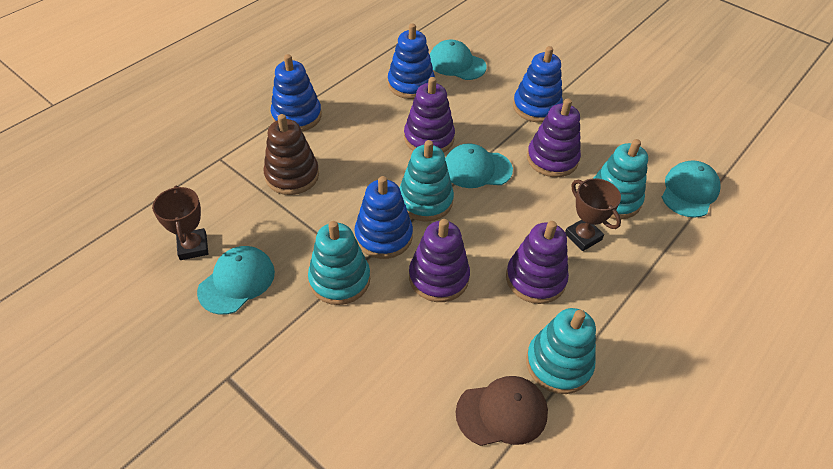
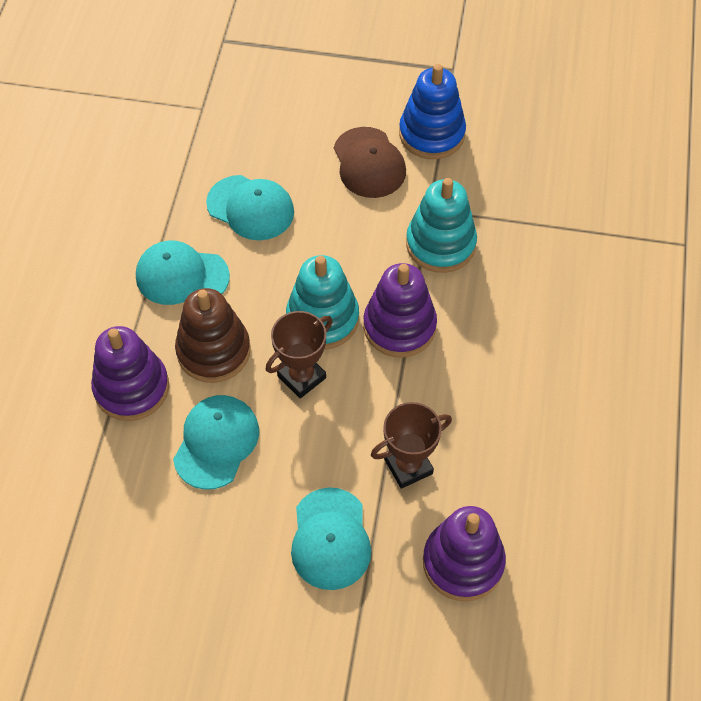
blue stacking toy: [271,54,322,131] [354,176,413,259] [388,23,435,99] [513,46,563,123] = 4 -> [399,64,466,159] = 1
purple stacking toy: [404,77,455,152] [409,219,470,302] [506,221,569,304] [527,98,581,177] = 4 -> [91,326,169,421] [363,263,437,358] [423,506,506,601] = 3
turquoise stacking toy: [308,221,370,305] [399,140,454,222] [526,308,596,394] [594,139,648,220] = 4 -> [286,255,359,350] [406,178,477,273] = 2

